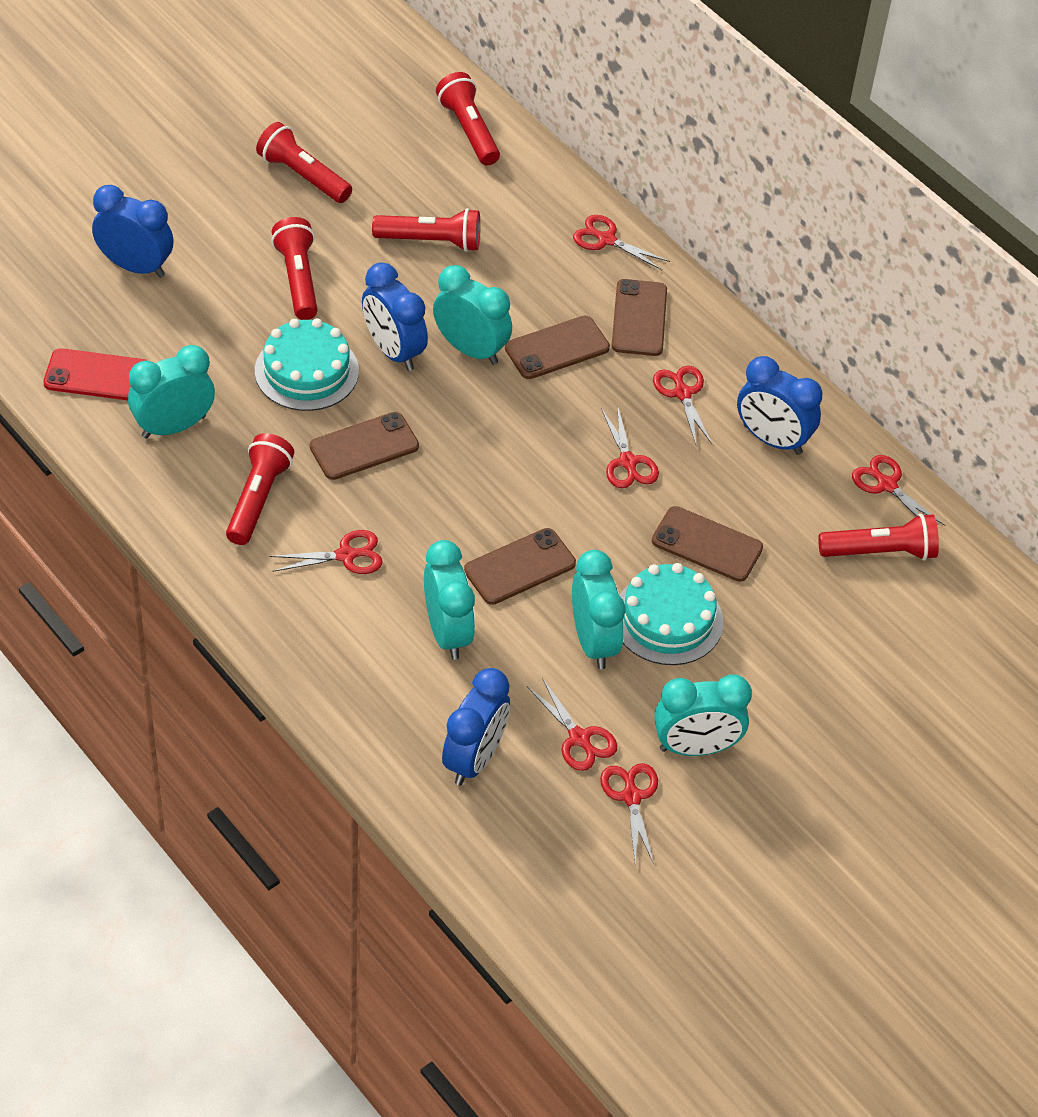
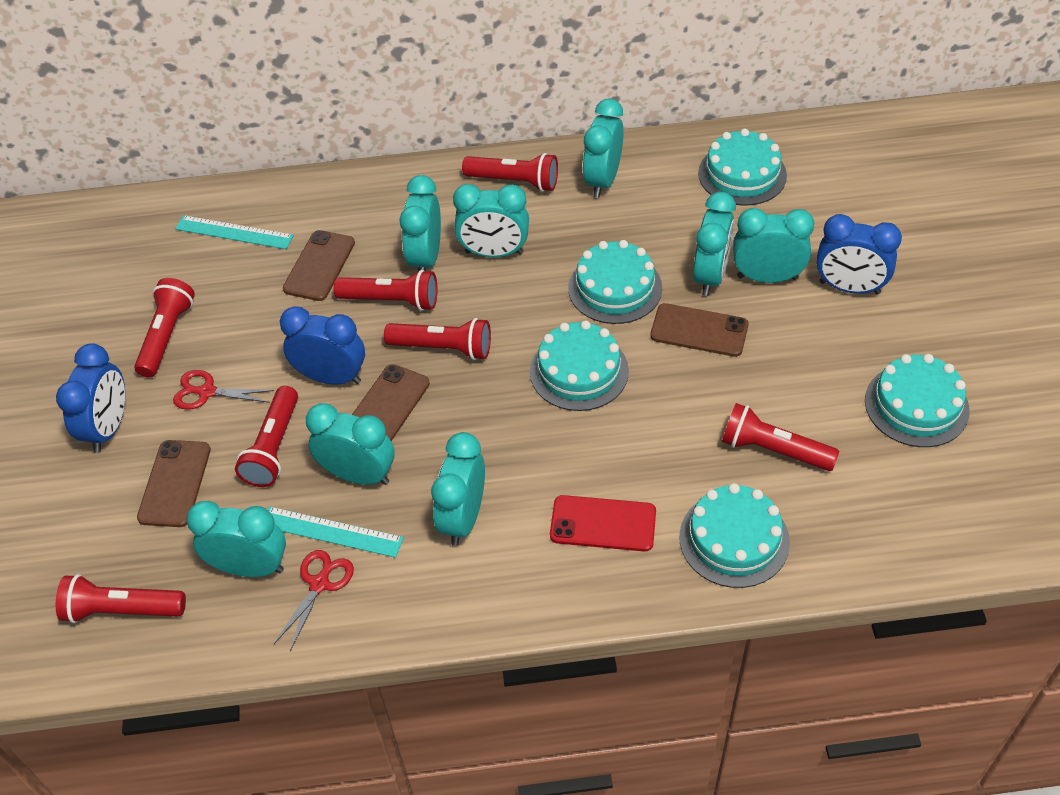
blue clock: [92,185,174,278] [362,262,428,371] [442,668,510,786] [737,356,822,455] = 4 -> [56,343,125,452] [280,306,365,385] [816,214,902,294] = 3
brown phone: [310,412,419,480] [464,528,576,605] [505,316,610,379] [612,279,667,356] [652,506,763,582] = 5 -> [137,440,211,527] [283,230,355,301] [352,364,430,441] [650,303,749,357] = 4
red flashlight: [226,433,294,545] [256,122,352,203] [271,217,318,320] [372,208,480,252] [436,72,500,165] [818,514,939,560] = 6 -> [56,574,186,623] [134,278,195,378] [235,386,298,487] [333,270,437,311] [384,318,491,360] [462,153,558,192] [722,403,839,471] = 7
red scissors: [270,530,383,574] [527,678,617,771] [573,215,670,270] [600,763,658,864] [601,405,659,488] [653,366,712,444] [852,455,945,526] = 7 -> [173,370,274,410] [274,550,354,651] = 2
turquoise cake: [255,318,359,411] [619,563,723,665] = 2 -> [530,321,629,411] [568,240,662,324] [679,483,790,588] [698,129,787,206] [865,354,970,447] = 5
turquoise clock: [128,345,215,438] [424,540,475,660] [433,265,512,365] [572,550,625,669] [654,674,752,756] = 5 -> [187,501,286,577] [306,403,395,485] [400,175,441,272] [431,432,485,546] [453,184,529,258] [582,99,624,198] [693,192,736,296] [733,208,814,283] = 8
turquoise ruler: none = 0 -> [175,215,294,249] [267,506,404,558] = 2

